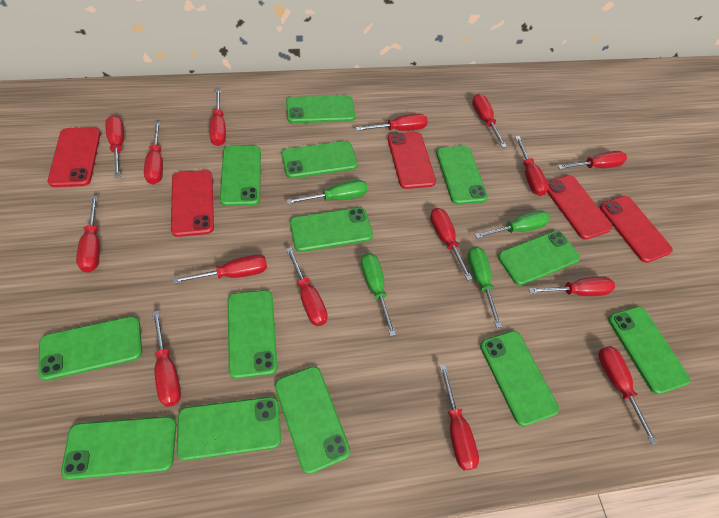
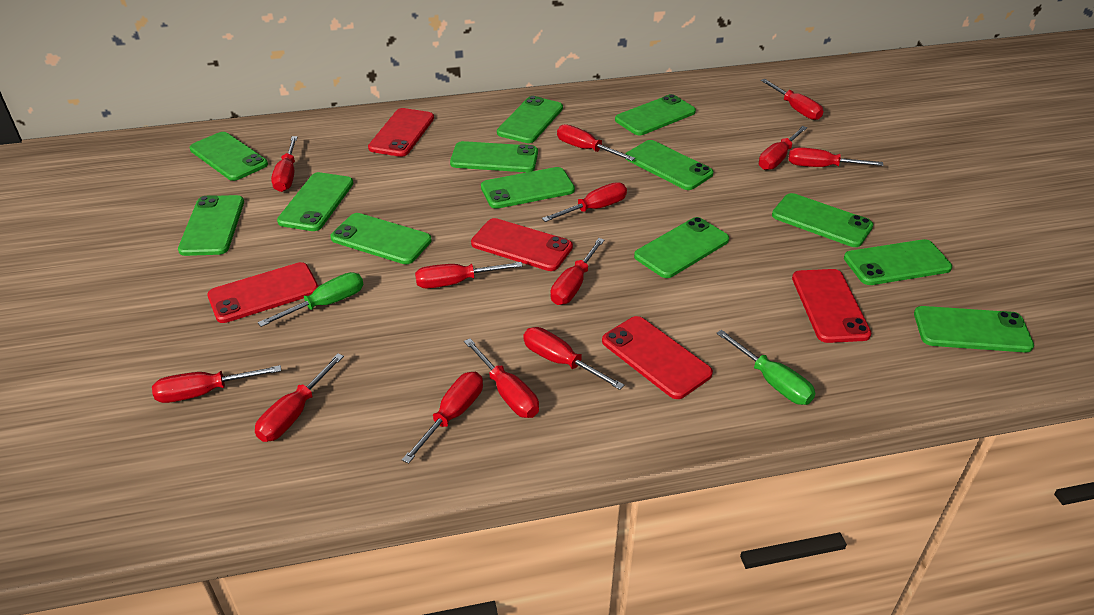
green screwdriver: [286,180,367,204] [361,253,396,336] [467,246,502,328] [475,210,550,239] = 4 -> [258,272,364,327] [716,330,815,405] = 2
red screwdriver: [76,196,100,272] [105,115,124,178] [144,122,163,184] [152,311,181,407] [173,254,267,284] [209,89,226,146] [286,247,328,326] [356,114,428,131] [430,208,473,281] [439,364,479,470] [472,94,507,148] [515,136,549,196] [529,276,615,296] [558,151,627,169] [598,346,658,445] = 15 -> [152,365,281,403] [255,354,344,442] [271,136,298,192] [402,372,483,464] [415,262,523,288] [464,339,539,418] [523,327,625,390] [542,182,627,222] [551,238,604,305] [557,124,635,161] [759,126,807,170] [761,79,823,120] [788,147,883,167] = 13

